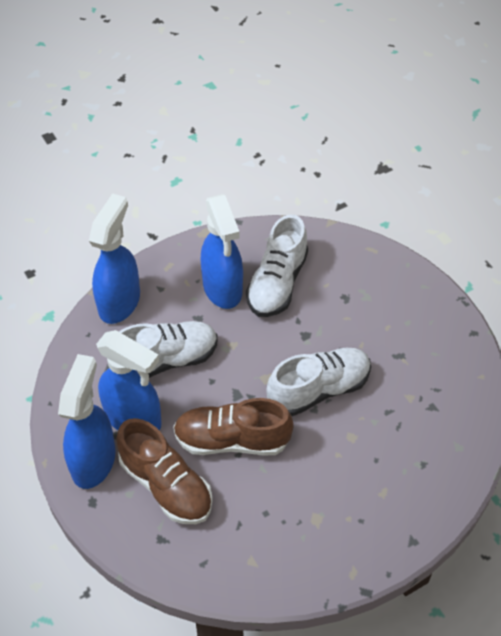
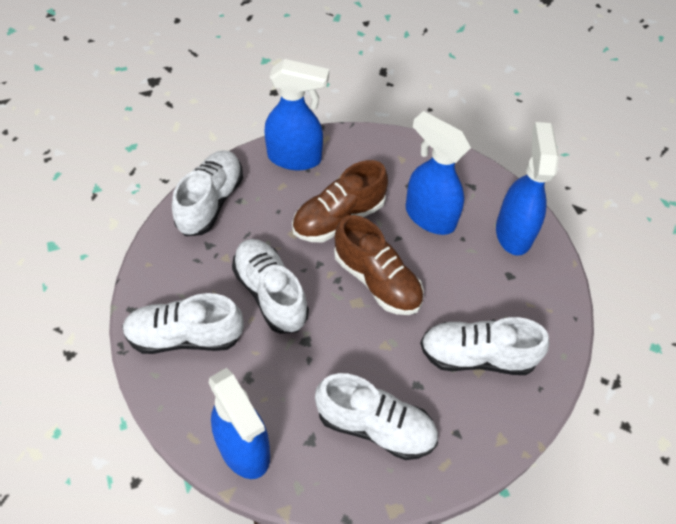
white shoe: [107,321,218,378] [246,215,308,317] [266,348,371,416] = 3 -> [122,293,244,354] [172,150,243,236] [232,239,309,334] [315,373,438,460] [420,317,549,375] = 5

